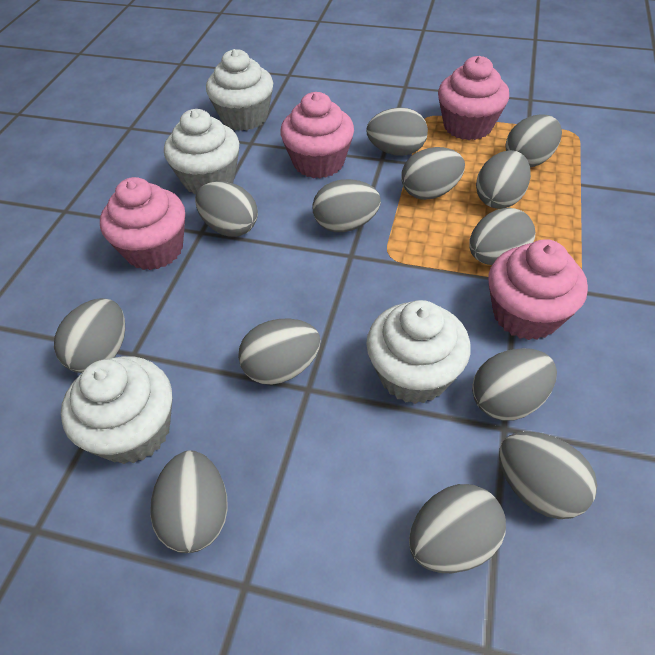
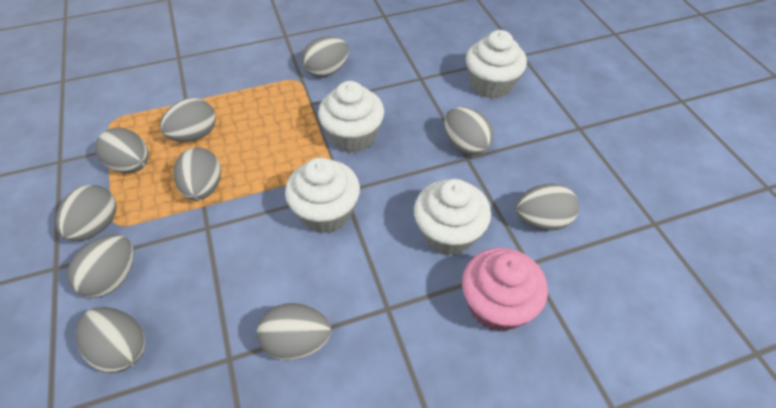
grey egg: [54,298,125,373] [150,450,228,553] [195,181,258,237] [238,319,321,385] [312,179,381,232] [366,107,428,156] [401,147,465,200] [409,484,506,573] [469,208,536,265] [472,348,557,421] [476,150,531,209] [499,431,597,519] [505,114,562,167] = 13 -> [56,185,117,241] [67,234,134,298] [76,307,145,373] [95,128,149,173] [160,98,216,142] [173,148,221,200] [257,303,331,360] [302,36,349,77] [444,107,493,155] [516,184,579,231] = 10
pink cupcake: [100,177,185,270] [280,92,354,178] [438,56,509,140] [488,239,588,340] = 4 -> [462,247,548,332] = 1

